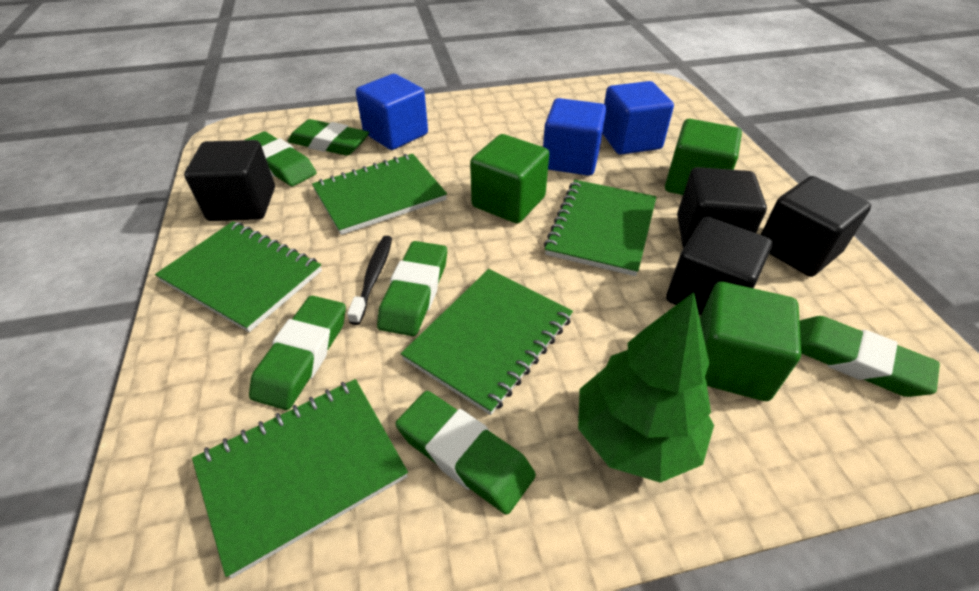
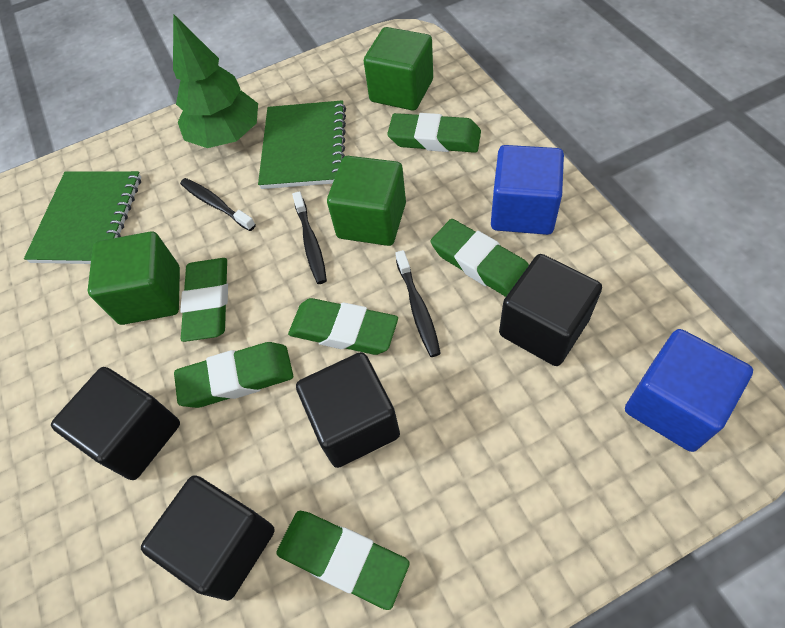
black toothbrush: [347,236,392,325] = 1 -> [180,178,256,231] [292,191,327,284] [395,250,441,357] = 3
blue cube: [356,74,428,150] [543,98,606,176] [602,81,674,155] = 3 -> [491,145,564,235] [625,329,753,452] = 2
green notebook: [155,221,322,332] [192,379,408,579] [312,154,447,235] [401,269,573,415] [544,180,656,276] = 5 -> [24,171,141,264] [258,100,346,189] = 2

